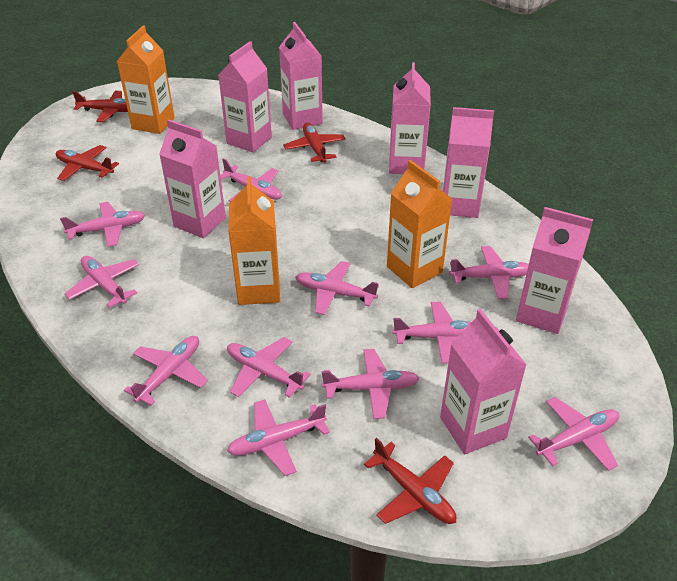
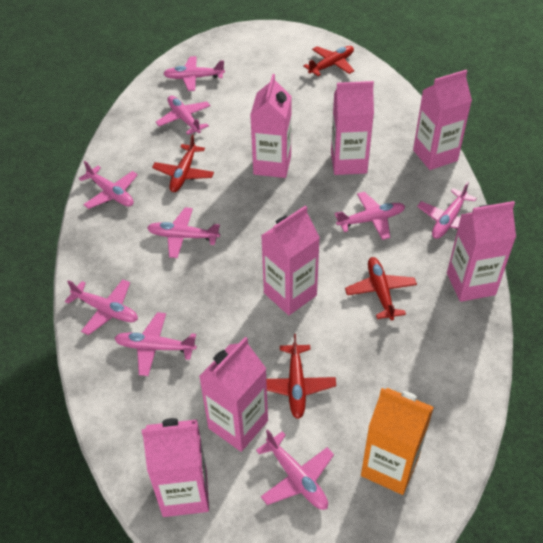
orange carton: [117,26,175,134] [228,176,280,305] [387,160,452,288] = 3 -> [361,388,434,495] = 1
pink plane: [60,202,145,247] [65,256,139,308] [124,336,208,406] [220,158,282,202] [227,337,311,398] [227,399,330,476] [295,261,379,315] [321,349,420,419] [392,302,471,364] [449,246,529,299] [528,397,619,471] = 11 -> [65,279,138,335] [79,161,138,209] [114,312,197,376] [147,207,220,258] [156,96,211,135] [163,56,225,91] [256,429,334,510] [334,192,405,240] [417,181,477,239] = 9

